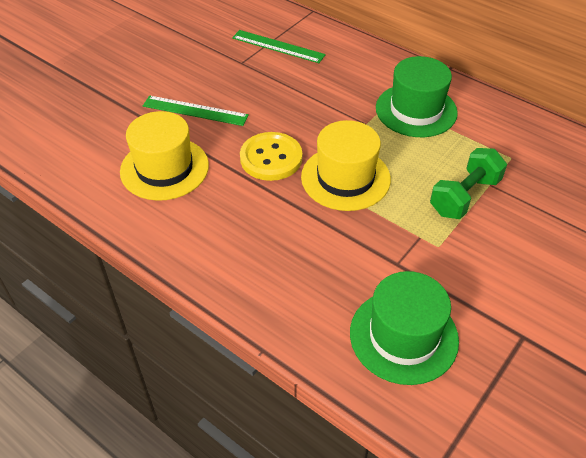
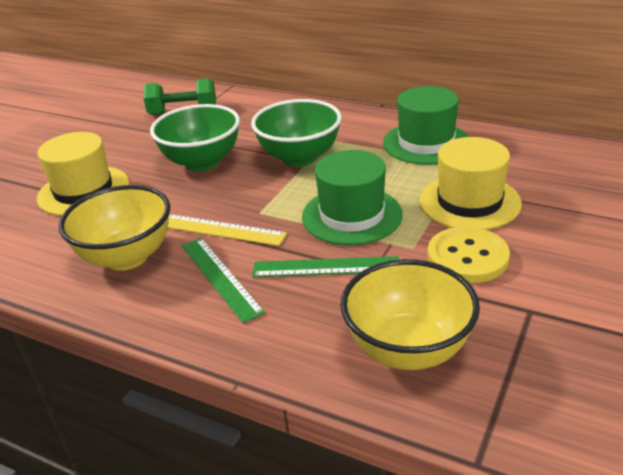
green bowl: none = 0 -> [150,104,240,171] [251,99,342,167] = 2
yellow bowl: none = 0 -> [59,185,170,271] [341,259,480,370] = 2
yellow ruler: none = 0 -> [168,214,287,246] = 1

